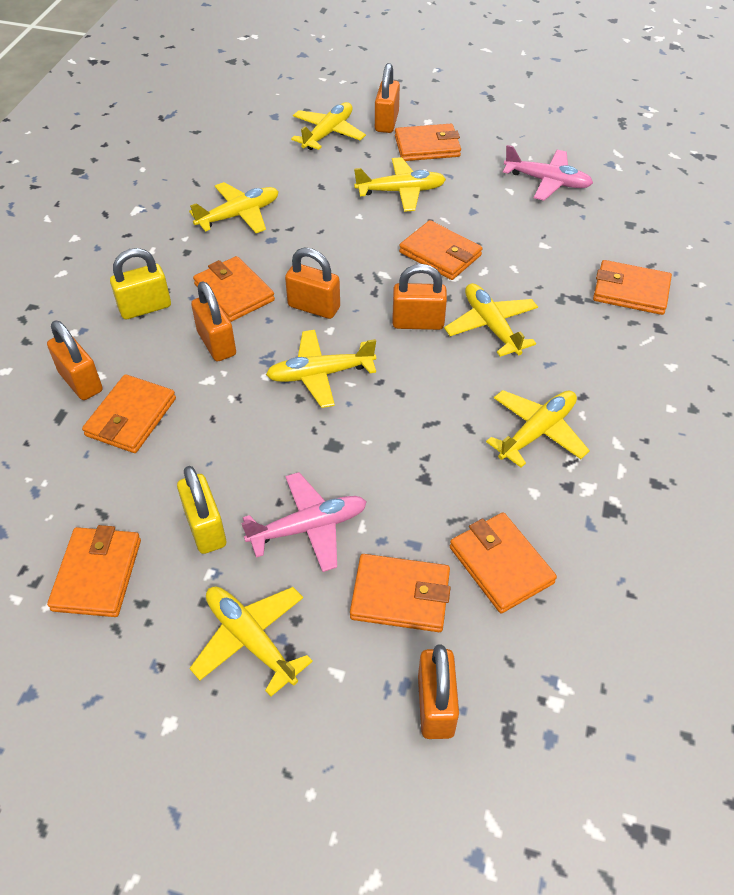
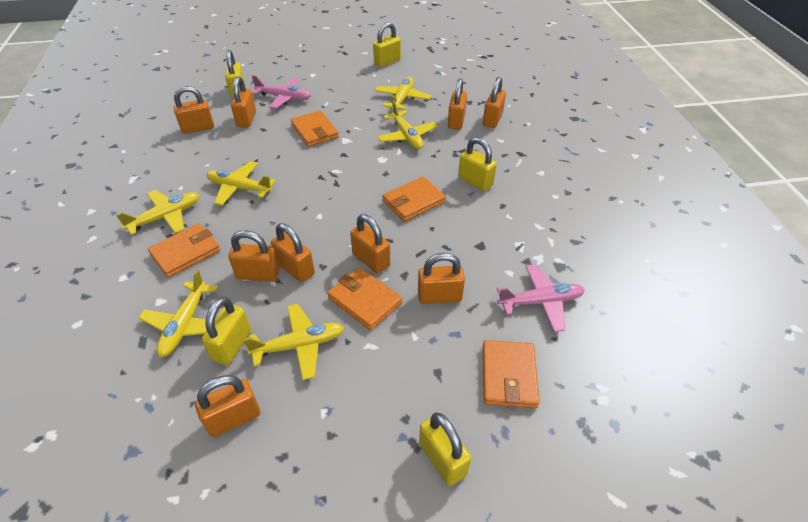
orange padlock: [47,320,103,400] [191,281,236,362] [285,248,340,319] [375,63,400,133] [392,264,447,330] [418,644,459,739] = 6 -> [174,86,214,134] [195,375,260,437] [228,230,280,282] [231,76,256,127] [271,223,315,282] [350,214,390,274] [418,253,465,304] [448,78,467,130] [483,77,506,128] = 9
orange wallet: [47,525,141,617] [82,374,176,453] [193,256,275,322] [350,554,451,632] [395,124,461,161] [399,220,483,280] [450,512,557,614] [593,260,672,315] = 8 -> [148,223,220,278] [291,110,339,147] [327,267,402,330] [382,177,446,222] [483,340,540,409] = 5
yellow padlock: [110,248,171,319] [177,466,226,554] = 2 -> [202,297,251,365] [225,50,245,99] [373,22,401,67] [419,412,471,486] [458,137,497,191] = 5
yellow plane: [189,182,279,233] [189,586,313,697] [266,330,376,408] [291,102,366,150] [354,157,446,212] [444,283,538,357] [486,390,590,468] = 7 -> [116,190,199,235] [138,270,217,357] [207,161,276,206] [243,304,344,380] [375,77,431,110] [377,101,437,149] = 6

